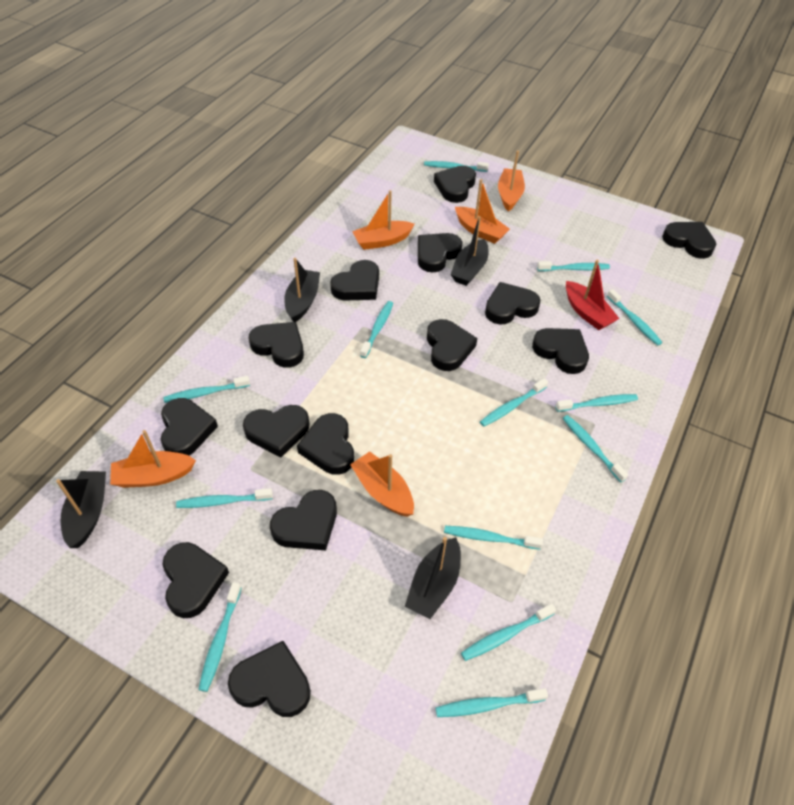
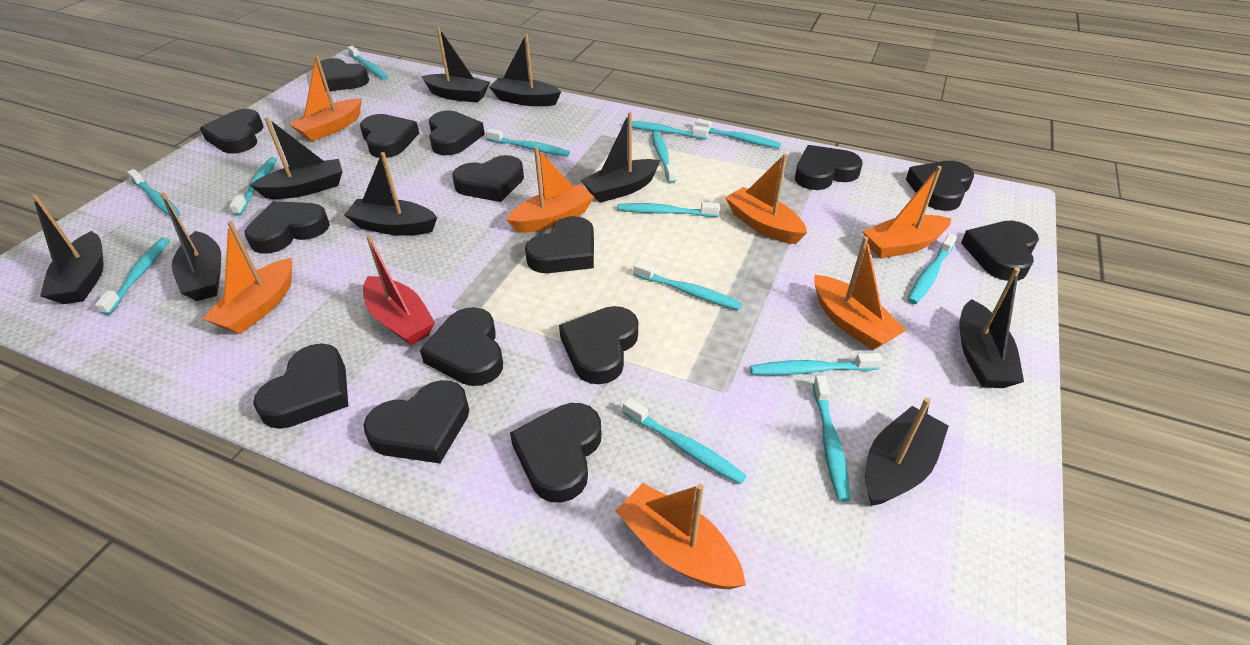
black boat: [56,471,106,548] [284,258,320,322] [405,537,461,619] [451,216,489,286] = 4 -> [32,194,104,304] [160,192,221,301] [250,117,343,199] [344,152,437,236] [421,28,490,103] [489,34,561,106] [581,112,660,203] [865,398,949,506] [959,268,1024,388] = 9
black heart: [161,398,218,456] [162,542,229,618] [228,641,311,717] [243,405,309,458] [249,322,304,368] [270,490,337,550] [297,413,354,475] [330,260,379,300] [418,233,462,272] [427,319,477,371] [434,166,476,203] [485,282,540,325] [532,328,589,374] [662,222,716,259] = 14 -> [200,109,264,154] [245,201,330,254] [253,343,348,429] [317,58,369,91] [360,114,419,158] [364,380,469,463] [420,307,503,386] [429,111,485,155] [452,155,524,202] [510,403,601,503] [525,216,594,273] [559,306,638,384] [795,145,863,190] [906,161,974,211] [961,221,1039,281] = 15
orange boat: [110,430,196,488] [350,451,414,517] [352,190,415,250] [455,179,510,244] [498,150,525,211] = 5 -> [203,221,292,334] [289,55,362,141] [506,146,594,233] [616,483,746,589] [725,154,807,244] [814,236,906,350] [863,166,951,258] = 7
turquoise toothbrush: [163,376,250,403] [176,488,273,508] [198,582,241,692] [360,301,393,358] [424,161,489,172] [435,688,548,717] [444,526,543,550] [461,604,556,661] [480,378,548,427] [537,261,610,271] [556,394,638,412] [563,415,628,482] [607,289,662,346] = 13 -> [95,238,169,315] [127,169,180,216] [229,157,277,216] [347,46,388,80] [486,128,570,157] [617,202,720,217] [623,121,709,140] [623,398,747,485] [633,261,742,310] [652,131,676,183] [695,118,781,149] [750,353,882,375] [813,376,850,502] [908,234,957,304] = 14

